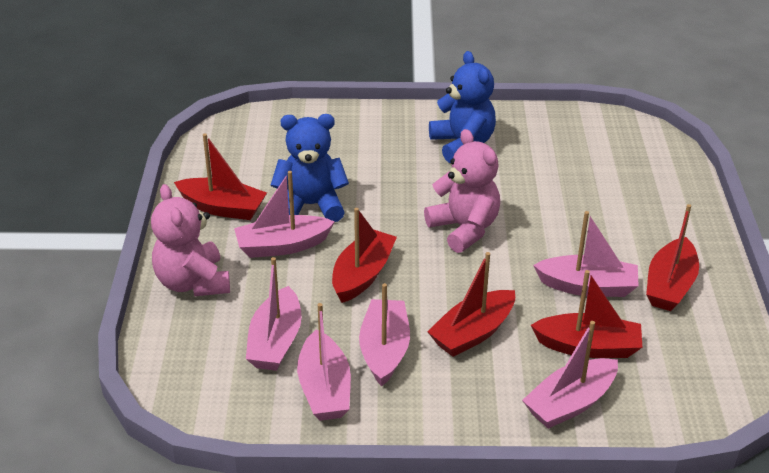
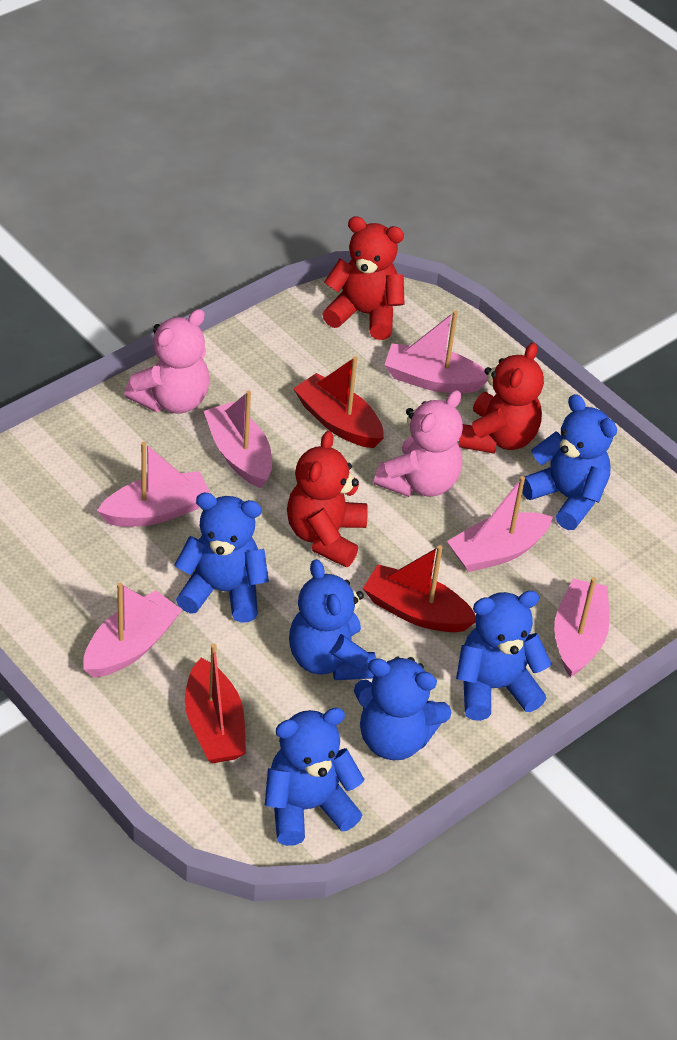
blue teddy bear: [271,114,349,222] [429,51,496,163] = 2 -> [174,493,269,623] [265,708,365,846] [289,559,376,680] [354,657,452,760] [456,591,551,721] [522,394,617,530] = 6
red boat: [174,133,267,220] [332,208,397,303] [427,252,515,357] [531,270,642,358] [646,204,699,311] = 5 -> [185,644,246,763] [293,356,384,448] [363,545,476,632] = 3
red teddy bear: none = 0 -> [287,431,368,567] [323,216,405,340] [459,342,544,454] = 3

